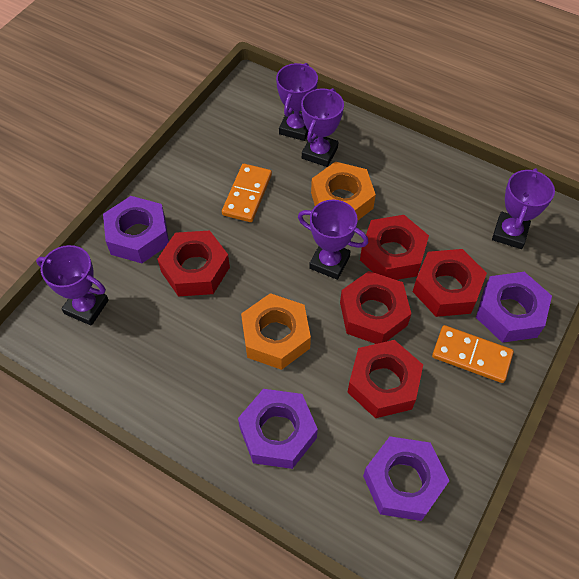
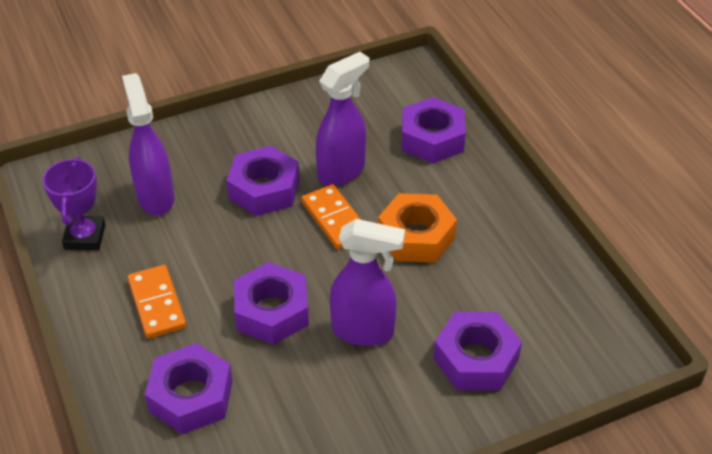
orange nut: [241,293,311,370] [311,162,376,221] = 2 -> [378,193,457,263] = 1
purple nut: [103,196,169,263] [238,389,318,469] [363,436,449,521] [476,272,552,343] = 4 -> [145,343,233,434] [227,146,300,216] [234,262,309,345] [402,97,466,163] [434,312,522,390] = 5
purple spray bottle: none = 0 -> [122,73,174,215] [316,52,369,186] [330,219,405,346] = 3
purple trophy: [36,245,109,326] [276,63,318,141] [298,200,369,280] [301,88,344,167] [492,168,555,249] = 5 -> [42,157,106,250] = 1
red nut: [157,230,230,296] [340,271,411,344] [347,340,423,418] [360,215,429,280] [413,249,487,317] = 5 -> none = 0

